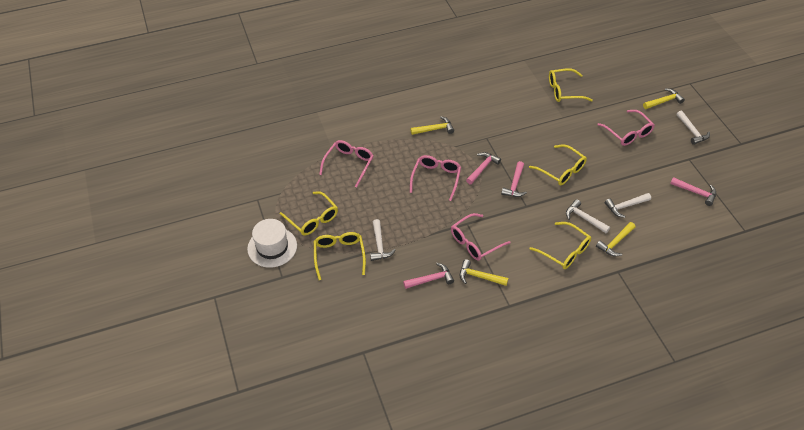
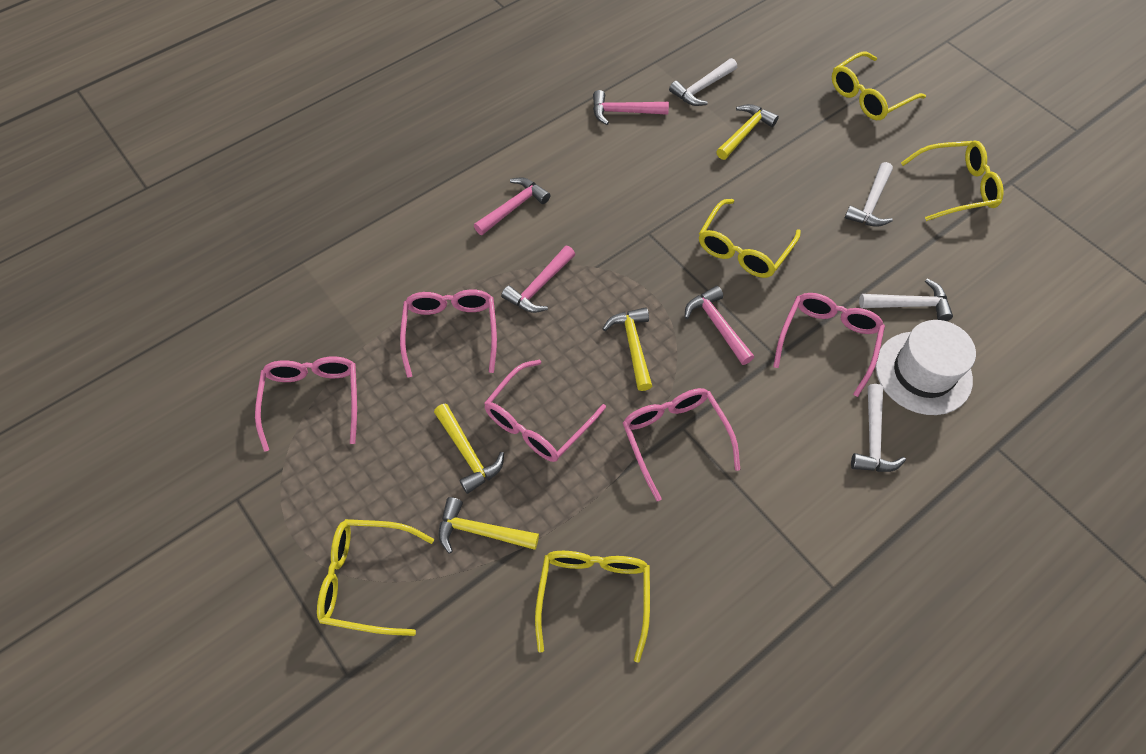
pink glasses: [319,140,374,188] [410,155,461,201] [451,213,511,261] [597,110,655,146] = 4 -> [255,356,357,452] [400,289,497,378] [484,360,606,462] [623,388,740,501] [773,293,885,397] = 5

